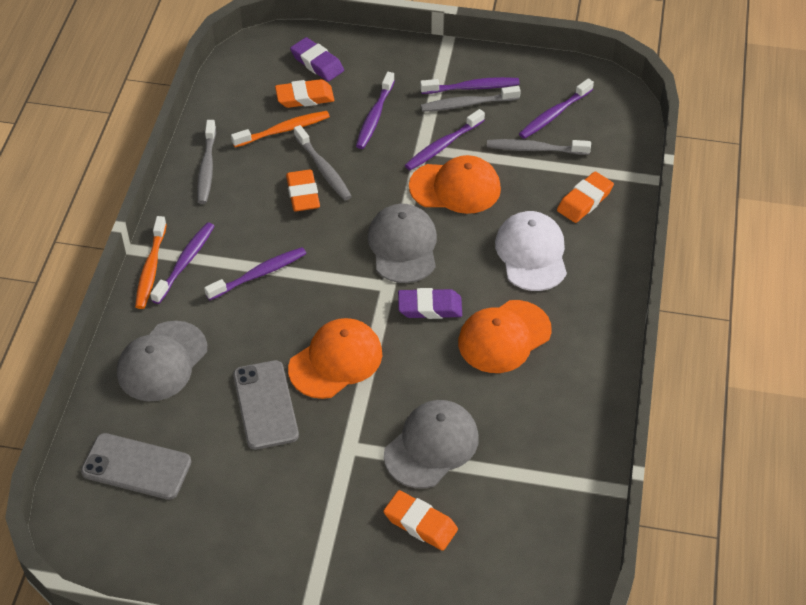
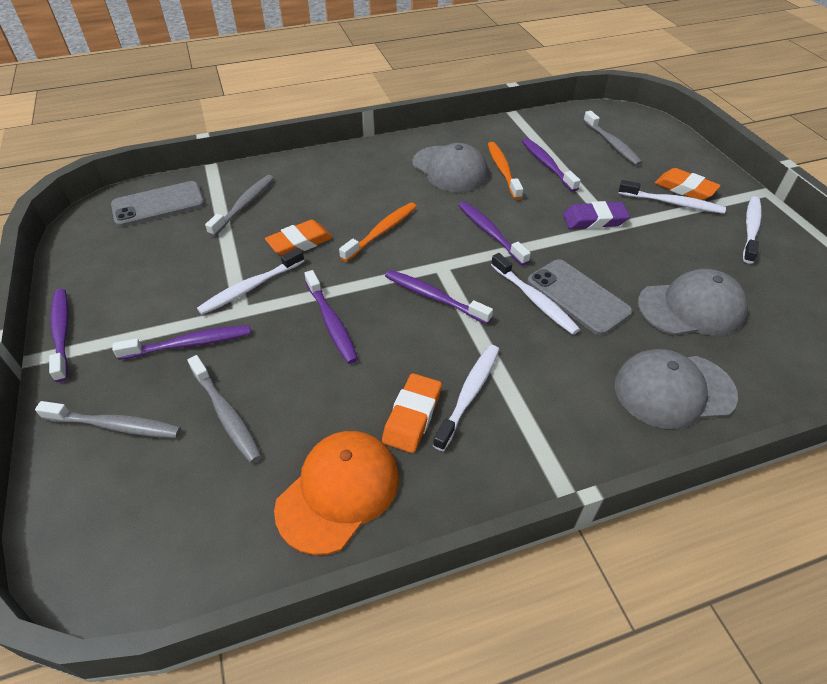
orange cap: [288,318,382,399] [409,155,501,214] [458,300,552,373] = 3 -> [274,431,399,555] = 1
orange eraser: [275,79,334,108] [286,170,320,211] [384,490,458,551] [557,172,614,223] = 4 -> [265,220,333,255] [382,373,442,453] [655,168,721,200] = 3
purple eraser: [290,37,344,82] [398,288,462,319] = 2 -> [563,201,630,229] = 1
white cap: [495,211,567,291] = 1 -> none = 0
white toothbrush: none = 0 -> [197,248,304,315] [433,345,499,451] [491,253,580,335] [618,180,726,214] [743,197,762,264] = 5

